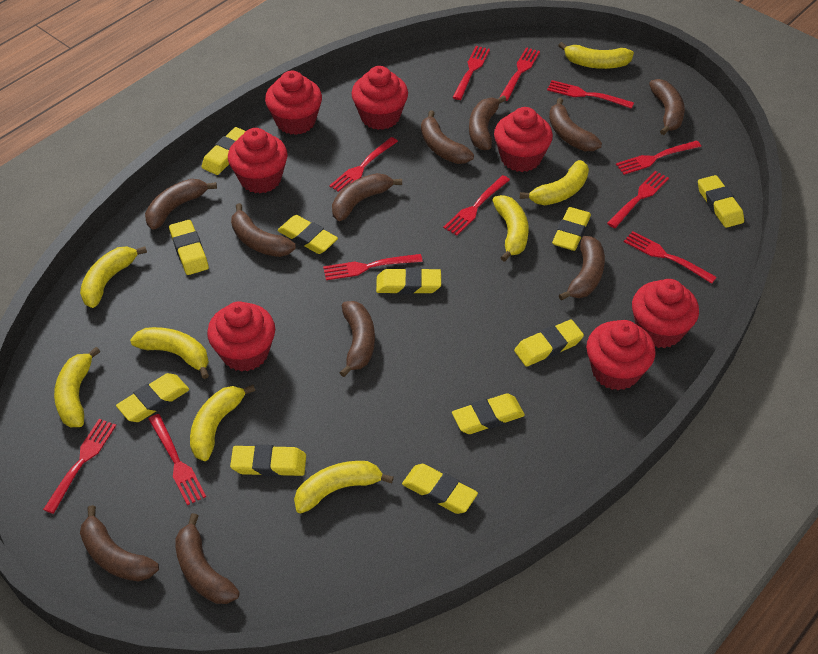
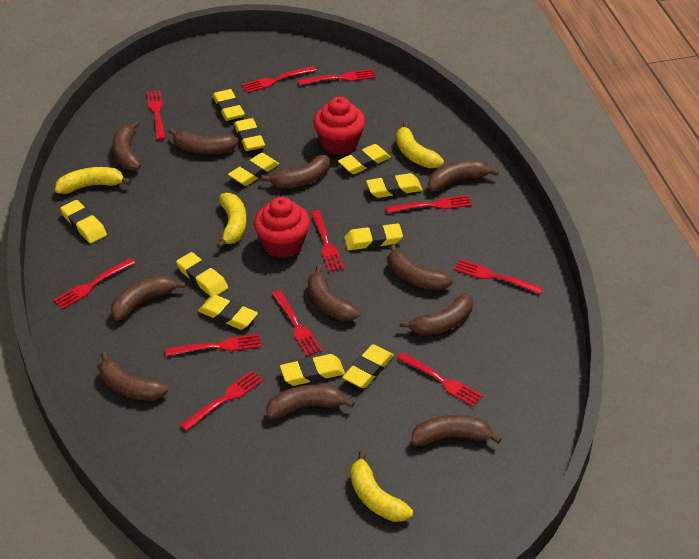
red cupcake: [207,301,275,372] [228,128,287,194] [265,71,322,135] [351,66,408,130] [494,107,553,172] [586,320,656,390] [632,279,699,348] = 7 -> [254,197,310,258] [313,97,365,155] = 2
yellow banana: [54,347,100,427] [80,246,147,308] [130,327,209,379] [190,385,255,461] [294,461,394,513] [492,195,529,262] [520,160,589,205] [558,42,634,69] = 8 -> [55,167,131,194] [217,193,247,248] [351,451,413,522] [396,122,444,168] = 4

